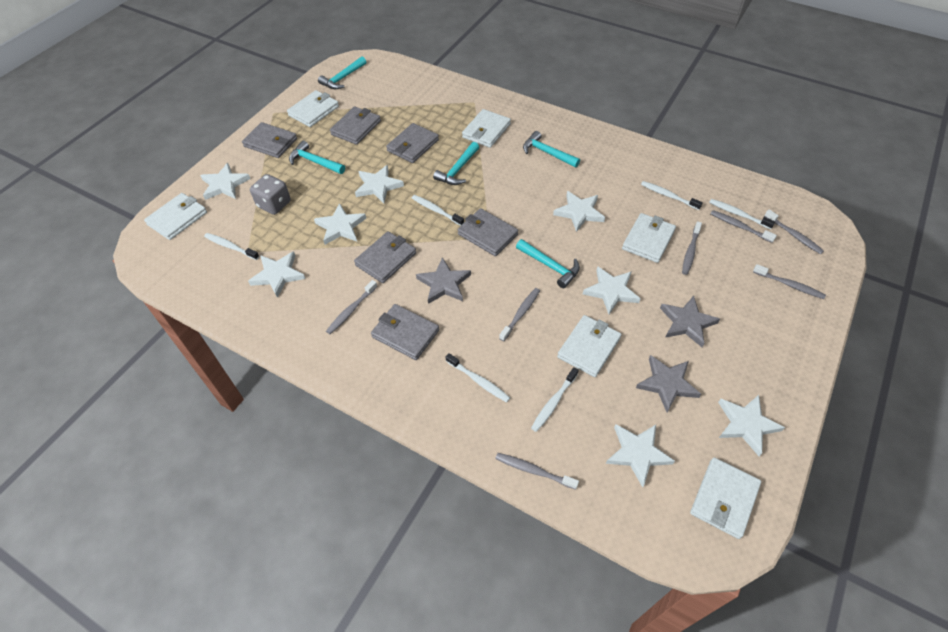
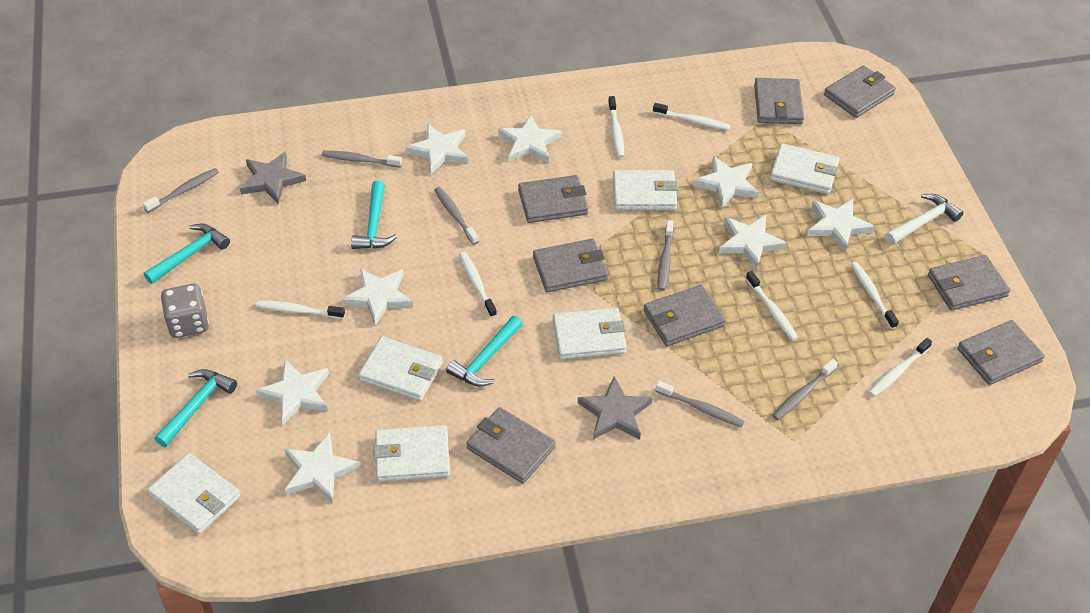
grey star: [416,257,471,304] [636,355,701,412] [660,296,720,347] = 3 -> [240,151,306,204] [578,376,653,439] = 2
grey toothbrush: [326,280,377,334] [495,453,579,490] [499,288,540,341] [682,221,702,275] [710,210,777,243] [753,264,826,299] [764,209,824,254] = 7 -> [143,168,219,213] [322,150,402,167] [434,187,479,245] [656,381,745,427] [658,220,674,291] [772,359,838,420] = 6
grey wallet: [242,122,297,158] [330,107,381,145] [354,231,416,283] [371,304,439,360] [386,123,439,163] [458,208,518,256] = 6 -> [466,407,556,484] [518,175,588,223] [533,239,608,292] [644,285,726,346] [754,78,804,124] [824,65,896,118] [928,255,1010,311] [957,320,1045,385] = 8
turquoise hammer: [289,141,345,174] [318,56,366,89] [433,142,479,185] [516,239,580,288] [523,131,580,168] = 5 -> [144,224,230,284] [155,369,237,447] [351,181,397,249] [446,316,523,387] = 4
white hammer: none = 0 -> [885,194,963,245] = 1
white toothbrush: [204,233,259,260] [412,195,464,226] [446,353,510,402] [531,367,579,432] [641,181,703,210] [709,199,775,229] = 6 -> [256,301,345,319] [459,252,497,318] [608,96,624,158] [653,103,731,130] [746,271,798,341] [851,262,899,329] [869,338,932,397] = 7

